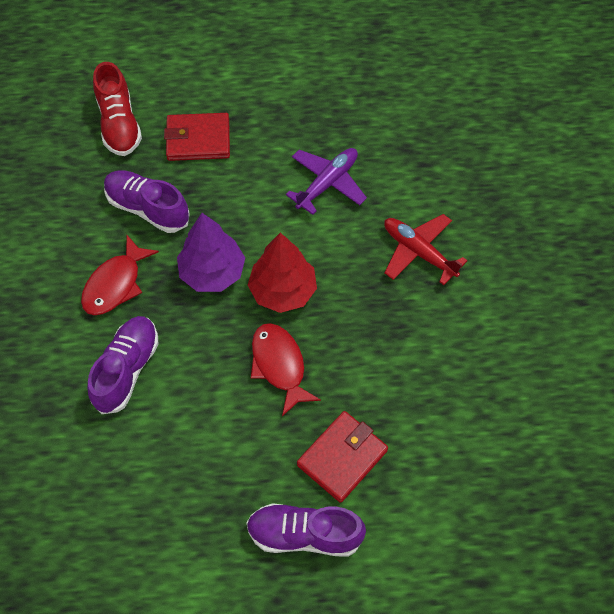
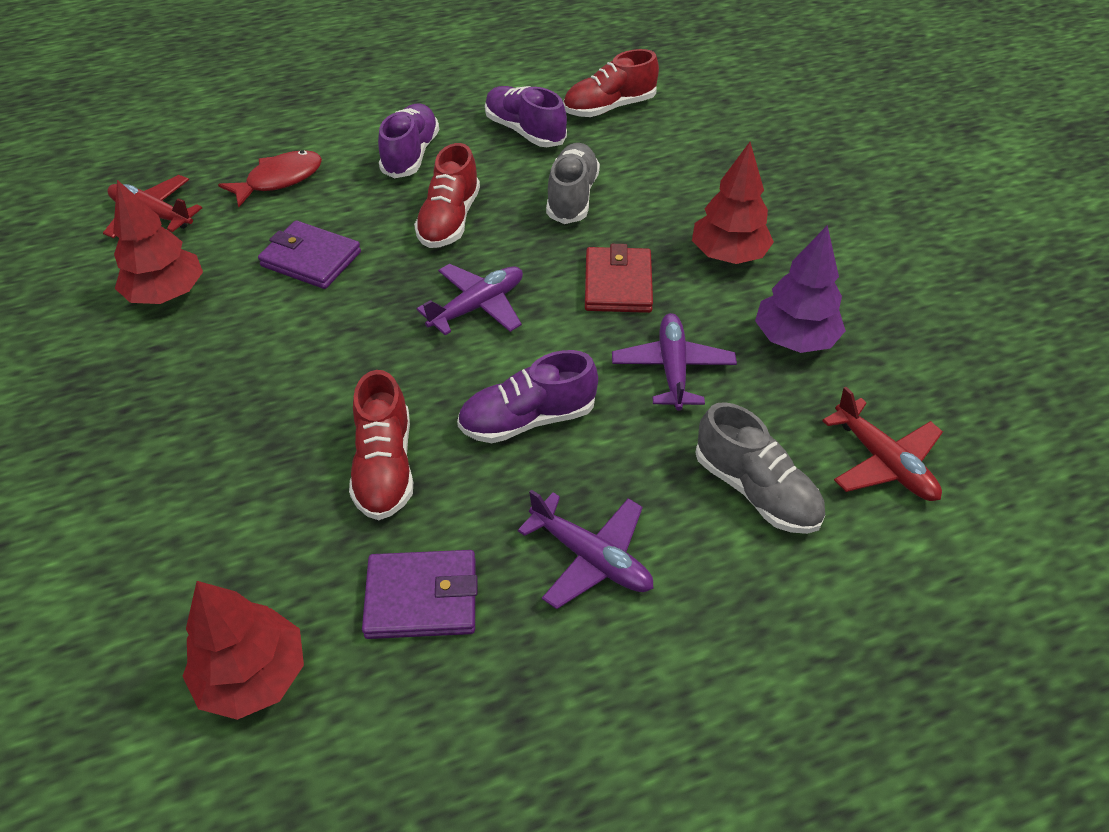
grey shoe: none = 0 -> [546,143,600,224] [695,402,825,534] = 2
purple plane: [286,148,367,215] = 1 -> [417,264,523,335] [518,490,654,609] [612,313,737,411] = 3
purple wallet: none = 0 -> [258,221,361,289] [362,550,477,639] = 2
red fish: [81,235,159,315] [251,323,321,416] = 2 -> [218,150,322,207] = 1
red plane: [384,214,468,285] = 1 -> [103,175,202,238] [822,387,943,501] = 2
red shoe: [93,62,142,156] = 1 -> [349,370,413,520] [414,143,480,248] [563,49,659,117] = 3
red tree: [248,232,317,313] = 1 -> [113,180,203,304] [183,581,304,720] [692,142,774,264] = 3
red wallet: [164,113,230,161] [297,411,388,503] = 2 -> [585,244,653,313] = 1

